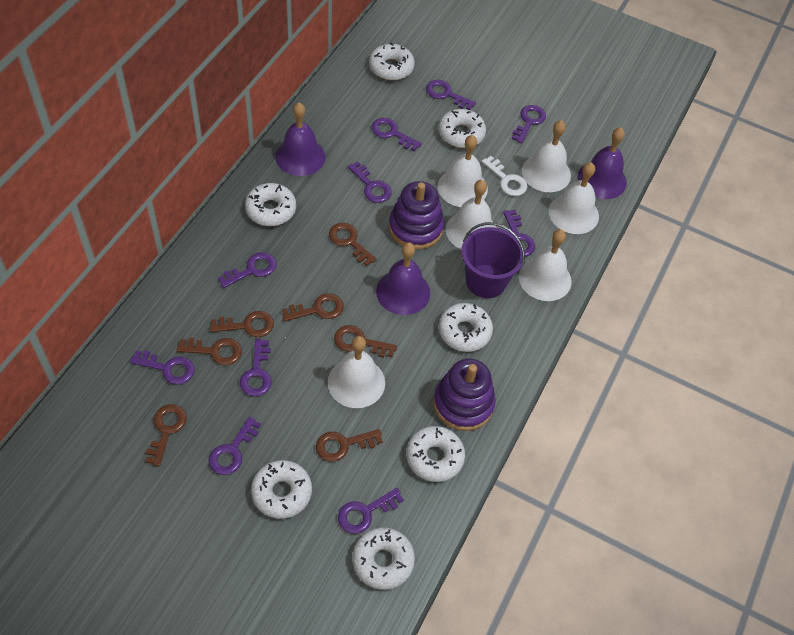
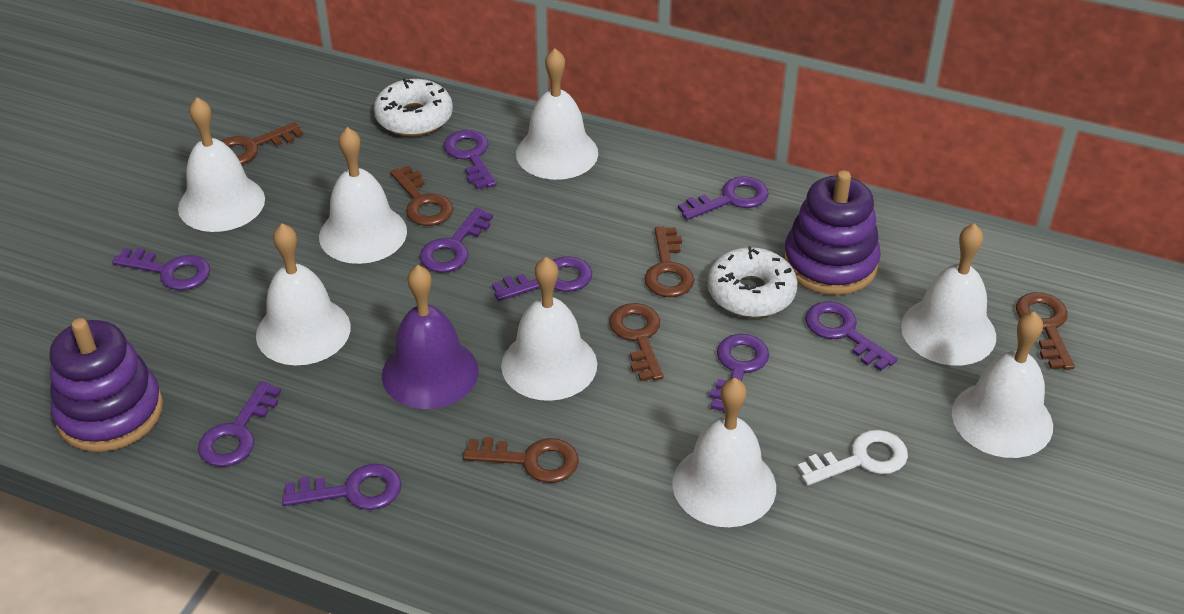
brown key: [146,404,187,466] [176,338,242,365] [210,311,274,337] [282,293,344,322] [316,429,383,462] [329,223,377,266] [334,325,397,358] = 7 -> [221,122,303,165] [390,165,453,226] [463,437,579,483] [609,303,664,381] [645,227,694,297] [1016,292,1075,370] = 6
purple bell: [275,102,325,176] [376,242,430,315] [578,128,627,199] = 3 -> [382,265,479,409] = 1
purple bucket: [461,222,525,298] = 1 -> none = 0
purple key: [130,350,195,385] [209,417,261,475] [218,252,277,288] [240,339,272,396] [338,488,404,534] [348,161,392,203] [371,118,422,151] [426,80,476,110] [503,210,535,257] [512,105,546,144] = 10 -> [112,248,210,290] [198,381,281,467] [282,464,401,510] [419,208,493,273] [444,130,497,189] [492,256,592,301] [678,176,769,220] [709,334,769,413] [805,301,897,371] = 9
white bell: [328,336,385,408] [438,135,488,207] [446,180,496,250] [519,229,571,301] [522,120,571,192] [549,162,599,234] = 6 -> [178,97,265,232] [256,223,351,365] [319,127,407,264] [501,257,597,401] [516,48,598,180] [672,378,776,527] [901,224,996,365] [952,311,1053,458] = 8
white donut: [245,183,296,226] [251,460,312,519] [352,528,415,590] [369,43,415,80] [406,426,465,482] [439,109,486,148] [439,303,493,352] = 7 -> [374,78,453,136] [707,246,798,317] = 2

